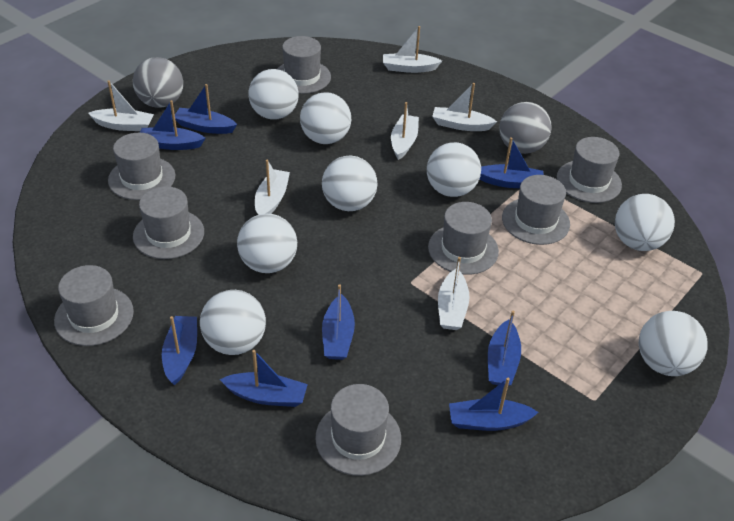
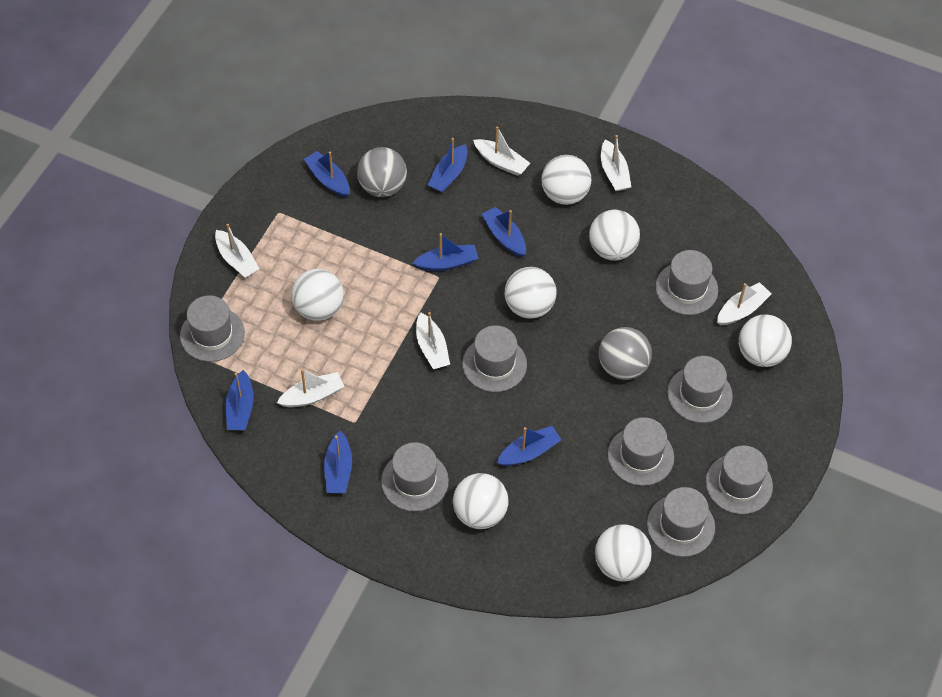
blue boat: [140,100,205,150] [162,316,197,385] [175,84,237,134] [220,350,308,407] [322,284,355,360] [449,378,538,431] [480,137,543,188] [488,311,521,386] = 8 -> [226,370,254,430] [304,151,350,197] [324,431,352,493] [412,233,478,271] [428,138,467,193] [482,207,526,257] [497,426,562,466] = 7
white ball: [200,290,266,355] [237,214,297,273] [248,69,299,120] [300,92,351,144] [322,155,377,211] [427,142,481,197] [615,194,675,251] [639,311,708,376] = 8 -> [291,269,344,321] [453,473,509,529] [505,267,557,319] [542,155,591,205] [589,210,640,261] [595,524,652,582] [739,315,792,367] = 7

